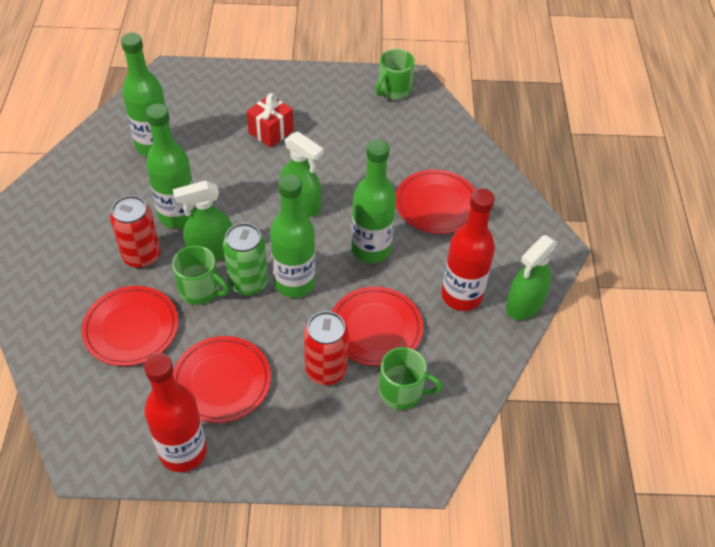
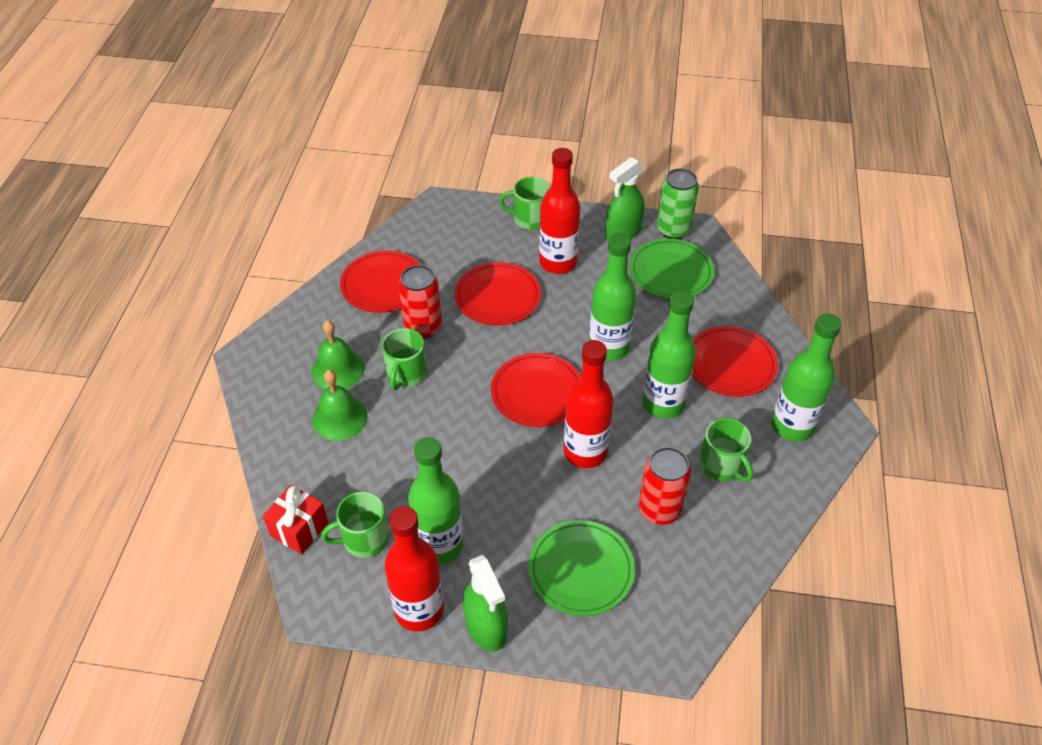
green bell: none = 0 -> [311,320,365,389] [312,370,368,441] = 2
green mug: [172,245,229,305] [375,49,415,100] [379,347,443,410] = 3 -> [321,492,389,558] [382,328,427,390] [499,177,550,230] [699,418,753,482] = 4
green plate: none = 0 -> [528,520,635,616] [630,238,714,299] = 2
green spray bottle: [173,180,232,261] [280,132,324,217] [506,235,558,320] = 3 -> [463,555,508,652] [605,157,644,241] = 2
red bottle: [144,353,207,472] [441,188,495,311] = 2 -> [385,506,444,632] [539,148,580,274] [564,340,614,468] = 3

